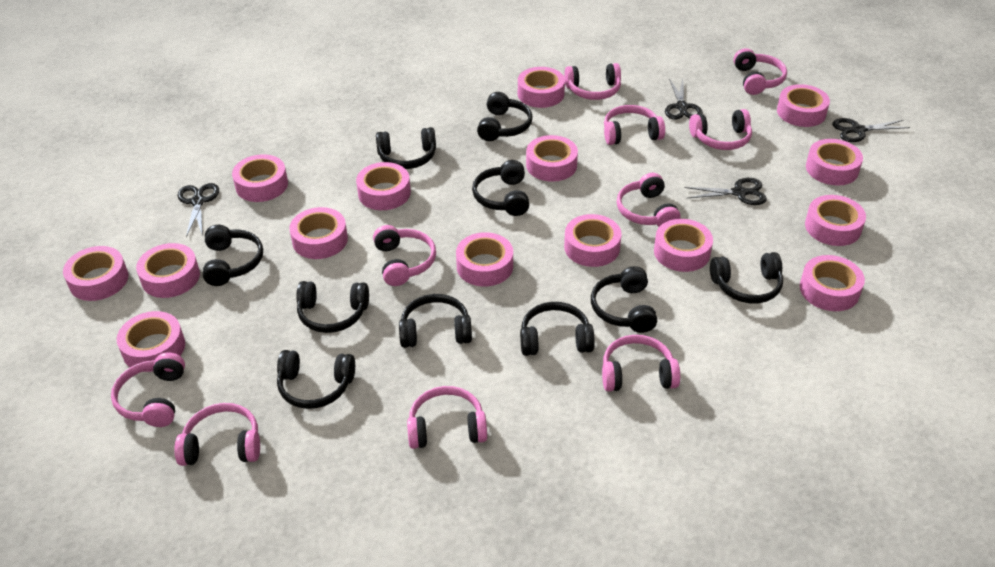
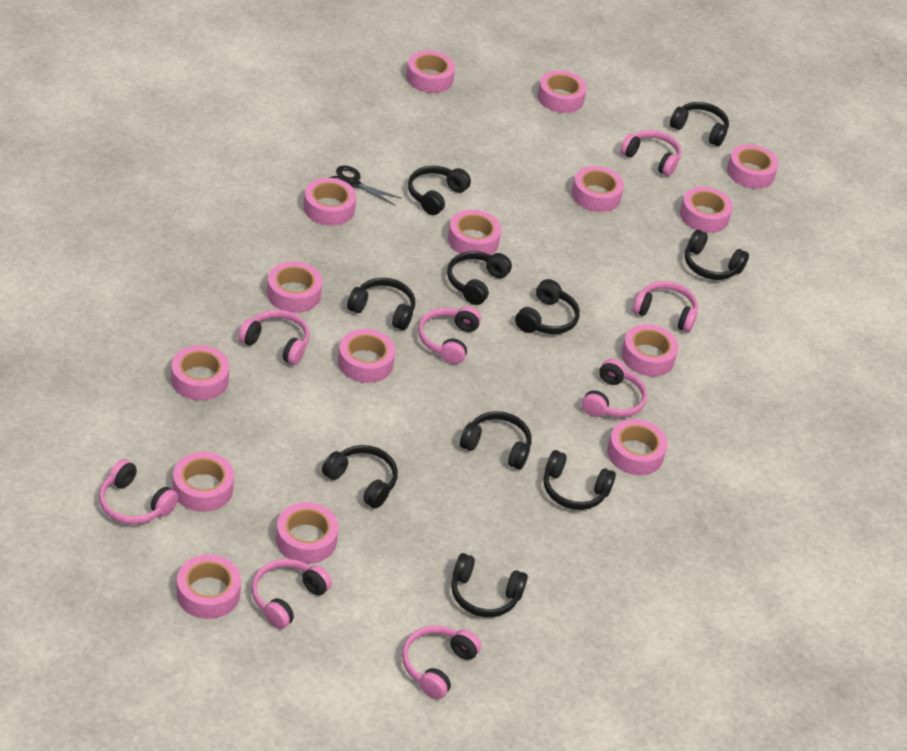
black scissors: [178,183,219,237] [665,79,703,120] [684,178,767,205] [832,118,910,142] = 4 -> [329,166,402,206] = 1
pink headphones: [111,352,185,427] [174,403,260,466] [373,225,436,286] [407,386,487,449] [565,63,621,100] [602,335,680,391] [604,105,665,145] [617,173,681,227] [689,109,752,150] [734,48,787,95] = 10 -> [99,459,179,525] [238,310,310,365] [251,559,332,629] [402,626,481,699] [418,306,481,364] [582,359,647,418] [620,130,682,176] [633,281,698,332] = 8

